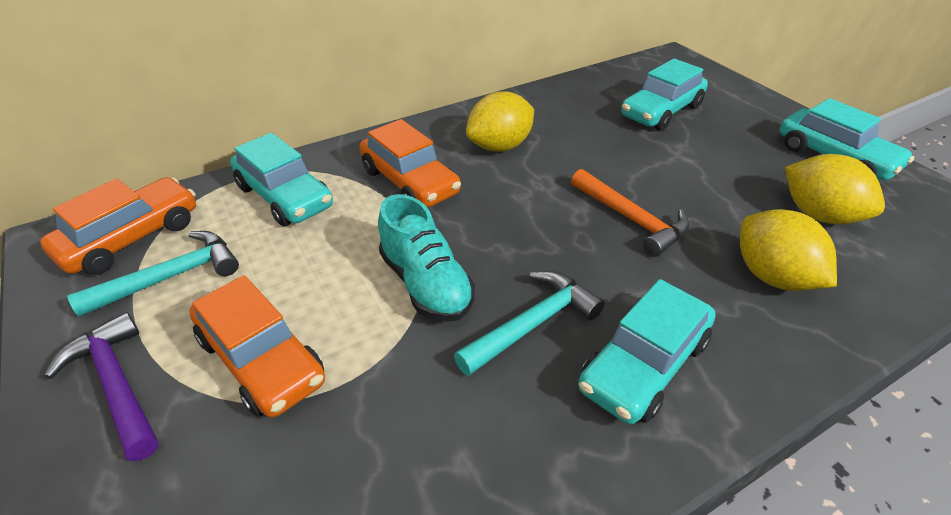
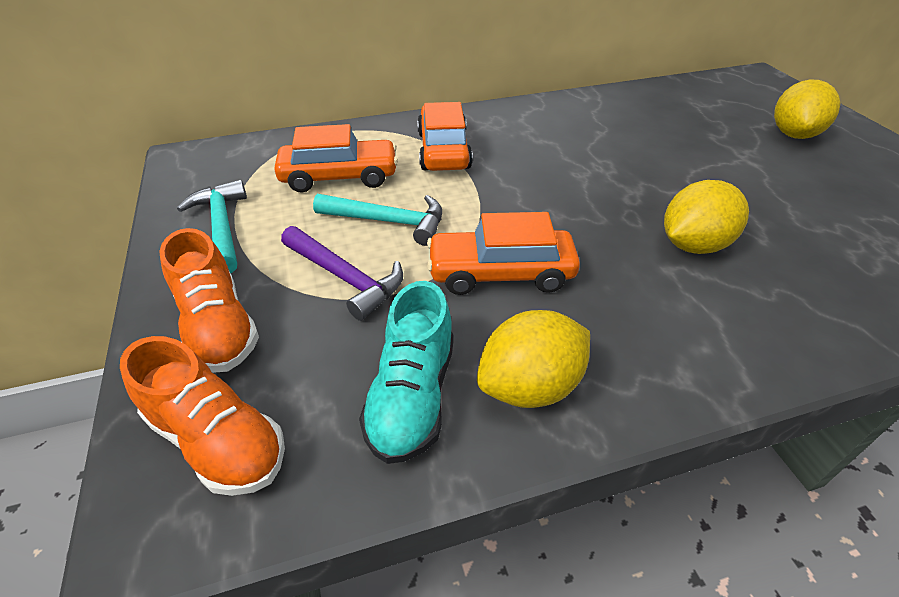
orange hammer: [571,169,690,257] = 1 -> none = 0
orange shoe: none = 0 -> [120,336,285,496] [160,228,259,373] = 2
turquoise car: [230,133,333,226] [578,279,716,424] [621,58,708,131] [779,98,914,181] = 4 -> none = 0

